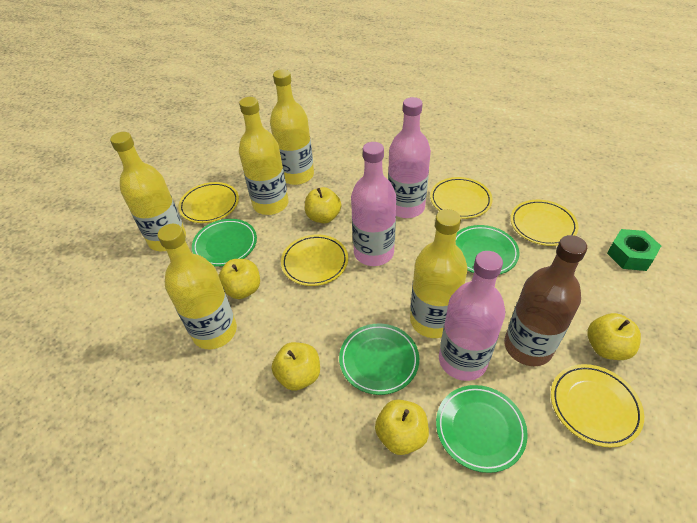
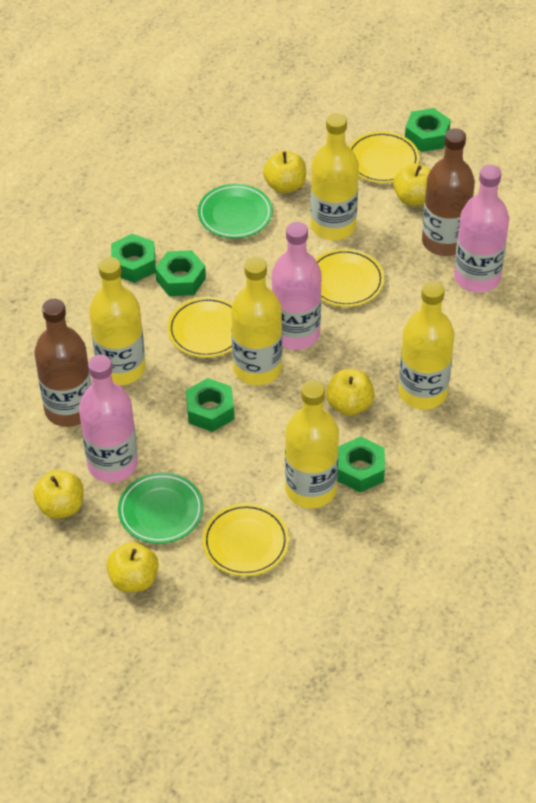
brown bottle: [504,235,587,366] = 1 -> [35,299,91,427] [422,128,475,256] = 2
green nut: [607,229,661,271] = 1 -> [111,234,156,283] [155,250,206,296] [186,378,234,432] [337,437,385,492] [405,108,451,152] = 5
green plate: [192,219,257,267] [339,323,419,395] [436,385,528,473] [456,225,519,275] = 4 -> [118,472,204,544] [198,184,273,239] = 2
yellow plate: [178,182,239,223] [281,235,348,286] [430,177,493,219] [510,200,578,246] [551,364,644,447] = 5 -> [168,297,233,358] [202,503,289,576] [315,249,384,307] [349,131,419,183] = 4

